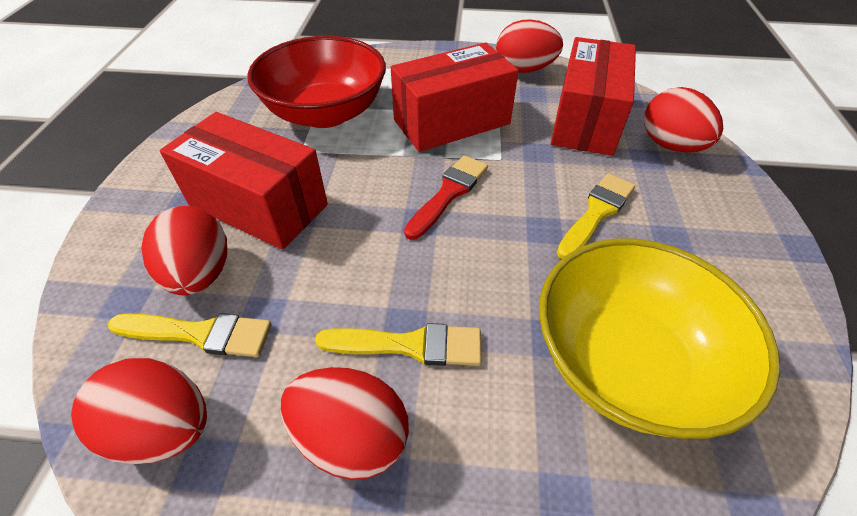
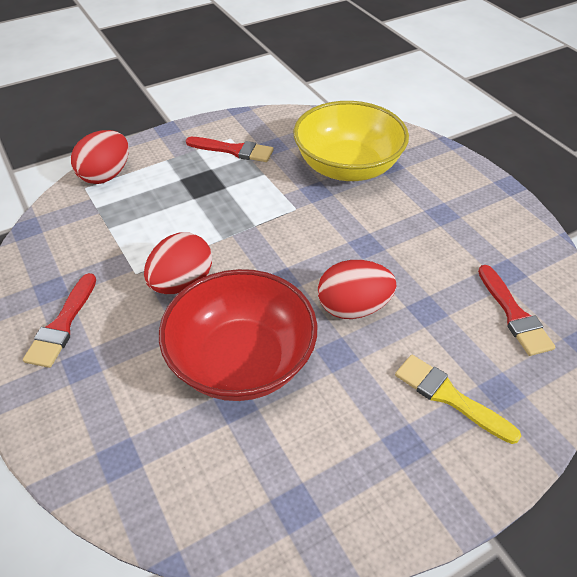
red box: [160,112,328,250] [391,43,519,152] [551,37,636,156] = 3 -> none = 0
red brush: [404,155,488,240] = 1 -> [23,273,96,368] [186,137,273,162] [478,265,556,356] = 3
red egg: [71,358,207,464] [141,206,227,295] [281,367,409,480] [496,19,563,73] [644,87,723,153] = 5 -> [71,130,129,184] [144,232,212,294] [318,260,396,319] = 3
yellow brush: [108,313,271,357] [315,323,481,366] [557,173,635,259] = 3 -> [395,355,521,444] = 1

